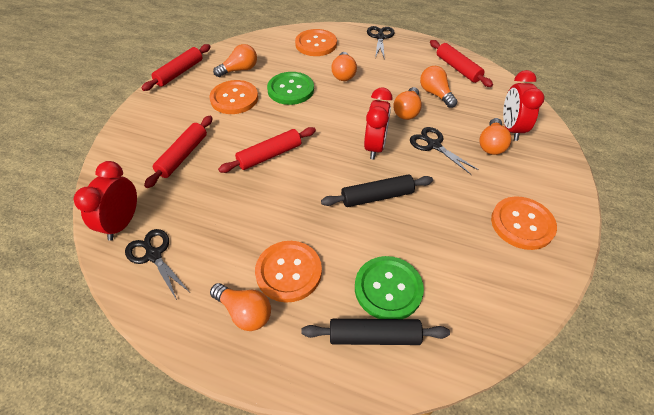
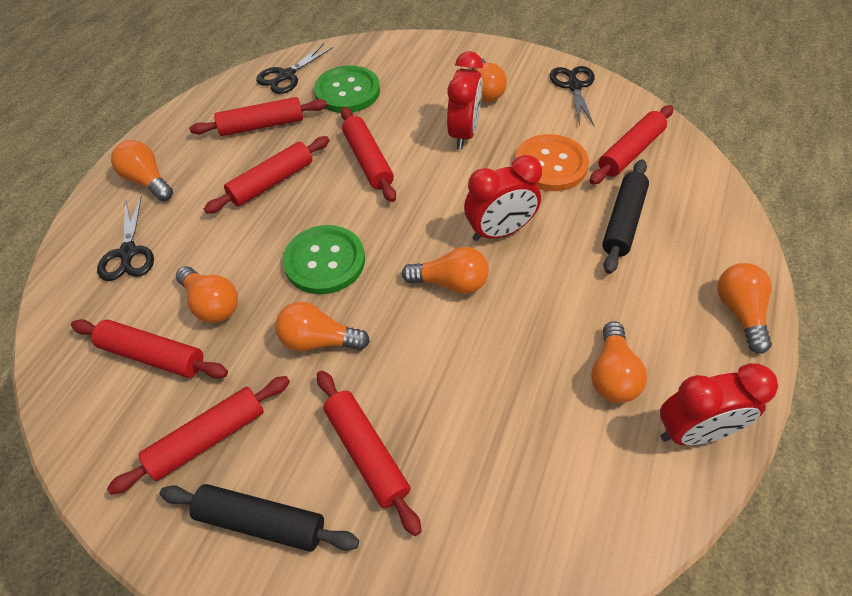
orange button: [210,80,258,114] [255,241,322,303] [295,29,337,56] [491,196,557,250] = 4 -> [515,134,589,191] = 1
orange light bulb: [210,283,271,331] [213,44,257,77] [331,52,357,81] [393,87,422,120] [420,66,458,108] [480,118,511,155] = 6 -> [111,140,173,201] [176,266,238,323] [275,302,370,351] [402,247,489,294] [472,58,507,102] [591,321,647,403] [717,263,772,354] = 7
red rolling pin: [142,44,210,91] [144,116,213,188] [218,127,316,173] [430,40,493,87] = 4 -> [71,319,228,378] [107,376,290,495] [189,97,327,136] [204,136,330,214] [317,370,422,536] [341,107,396,202] [590,105,673,185] = 7

